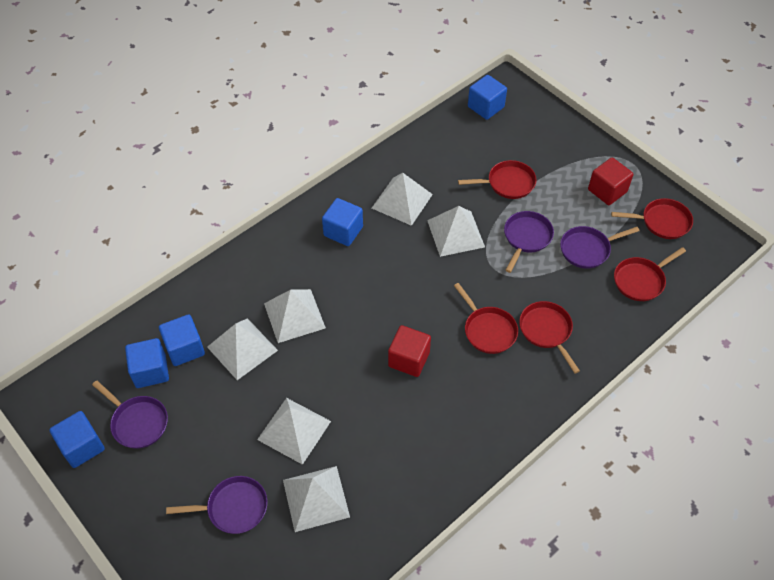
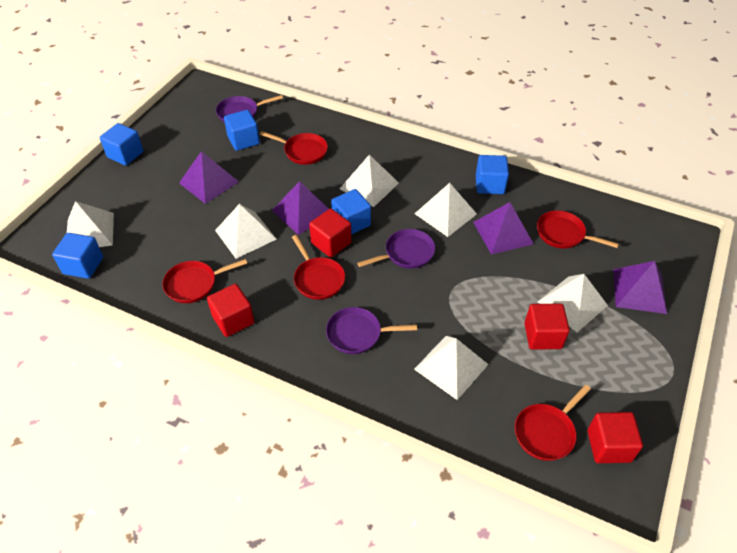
purple pan: [92,380,168,449] [166,476,267,534] [504,211,554,273] [560,226,639,269] = 4 -> [216,95,283,123] [326,307,417,354] [357,229,435,269] = 3
purple pyramid: none = 0 -> [179,151,239,204] [272,181,328,235] [473,202,533,255] [613,261,667,314] = 4
red cube: [388,325,431,377] [588,157,633,205] = 2 -> [207,284,255,337] [309,209,352,257] [524,304,570,350] [587,412,643,463] = 4

